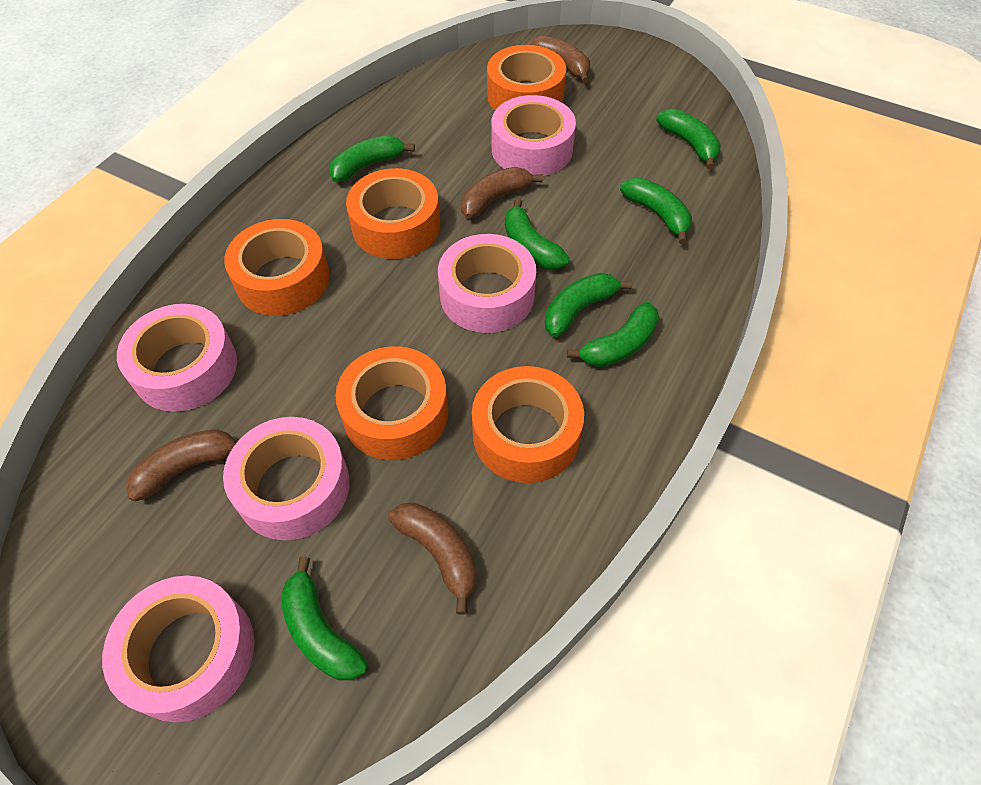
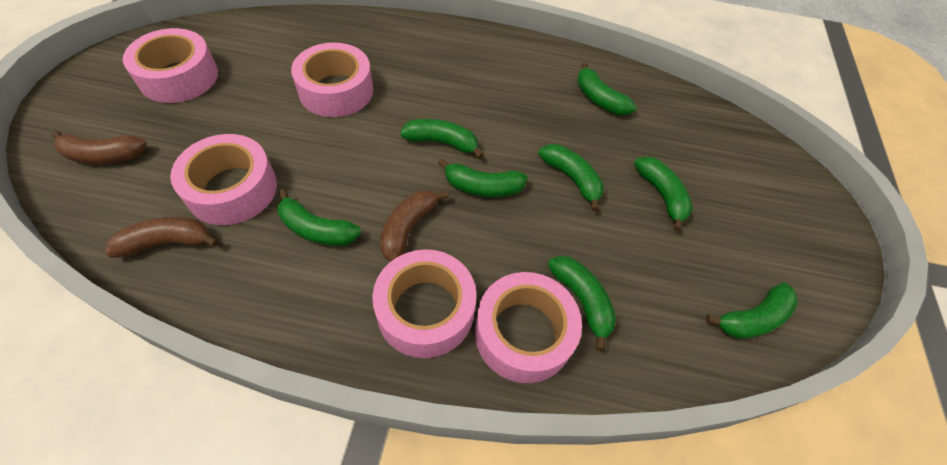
brown banana: [125,429,237,501] [388,502,477,615] [461,167,543,218] [528,36,590,83] = 4 -> [52,131,147,164] [105,217,219,258] [380,190,449,262] = 3
green banana: [281,557,368,680] [329,135,415,182] [505,198,569,269] [545,273,632,337] [567,302,659,367] [620,178,692,244] [656,109,721,169] = 7 -> [277,189,361,246] [400,119,484,159] [438,159,528,197] [538,144,604,211] [548,255,616,351] [577,62,637,115] [634,156,693,231] [706,282,798,339] = 8
orange tape: [224,219,330,316] [335,346,448,460] [346,168,440,259] [472,366,584,483] [487,45,566,110] = 5 -> none = 0

